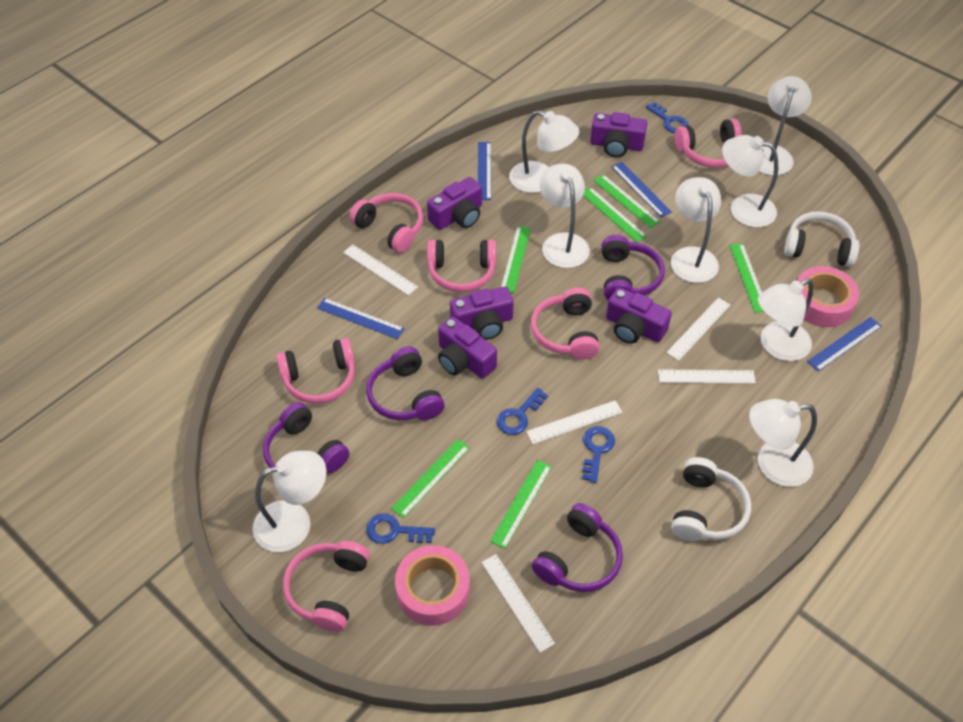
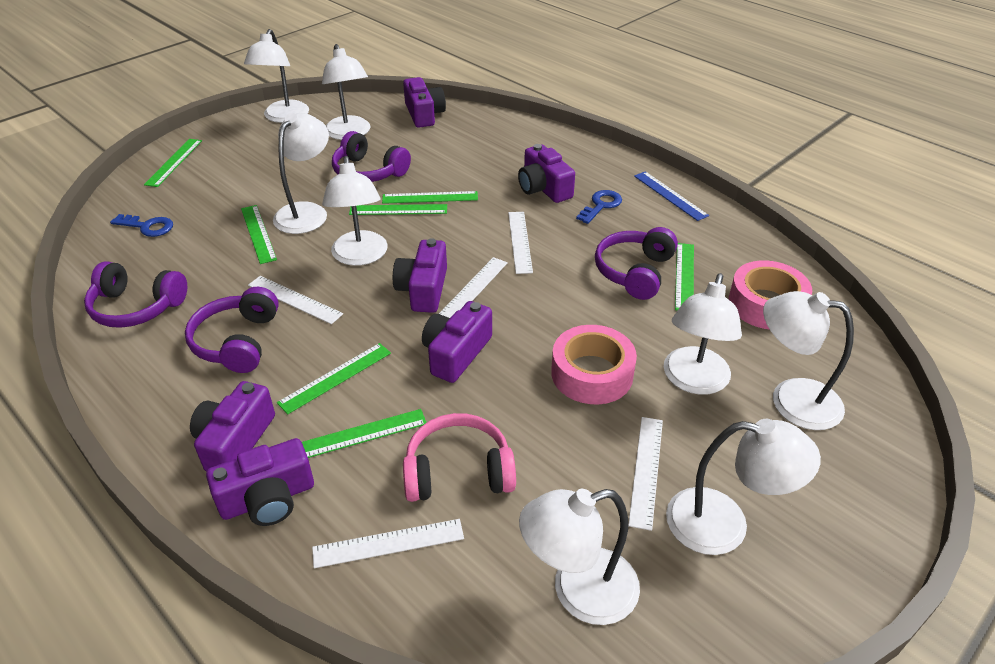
blue key: [366,513,435,544] [497,388,548,435] [582,426,615,483] [646,102,689,133] = 4 -> [110,214,173,237] [576,190,622,224] = 2
blue ruler: [317,298,405,339] [478,142,491,200] [611,162,672,217] [807,317,882,371] = 4 -> [634,171,709,221] = 1
green ruler: [391,439,470,518] [490,460,552,549] [501,226,531,293] [583,187,647,242] [593,174,661,228] [729,243,764,312] = 6 -> [144,139,202,187] [241,205,277,264] [277,343,391,414] [302,409,427,458] [349,204,447,215] [382,191,478,204] [675,243,694,311] = 7
pink headphones: [276,338,355,404] [283,541,370,632] [349,193,423,253] [427,240,496,292] [531,287,599,360] [675,118,741,168] = 6 -> [403,413,516,502] = 1
purple camera: [427,177,482,230] [438,317,497,378] [450,287,514,340] [590,112,647,157] [606,287,672,344] = 5 -> [190,381,275,471] [206,438,314,526] [393,238,447,313] [403,77,446,128] [422,301,492,383] [518,144,575,203] = 6
white headphones: [671,457,751,541] [784,211,860,267] = 2 -> none = 0

